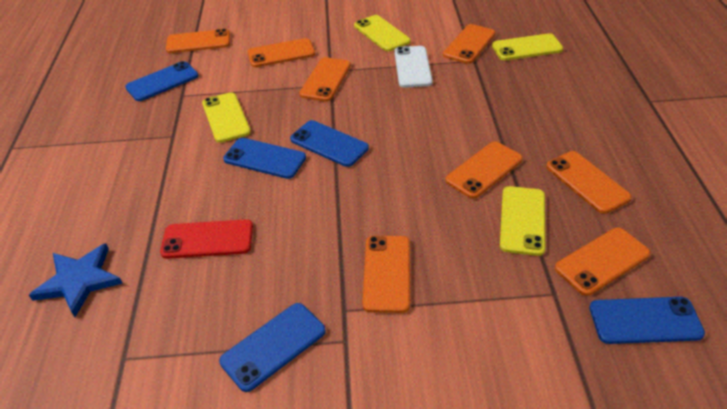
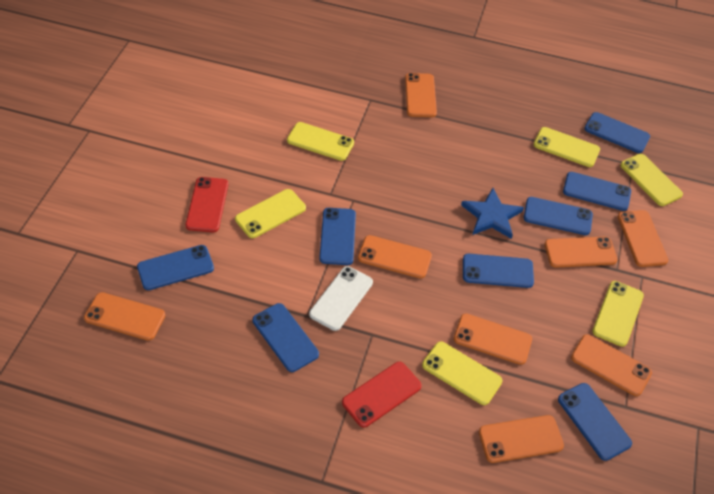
blue phone: [125,61,198,101] [219,303,326,392] [223,138,306,179] [290,120,369,167] [589,297,705,344] = 5 -> [137,245,214,290] [252,303,319,372] [319,208,356,265] [463,254,534,288] [524,197,593,235] [558,383,632,461] [563,172,631,211] [584,112,650,153] = 8
red phone: [160,219,253,259] = 1 -> [186,177,228,232] [342,362,422,428] = 2
yellow phone: [202,92,251,143] [354,15,411,51] [492,33,563,61] [500,186,545,256] = 4 -> [235,189,306,238] [287,122,354,161] [422,341,502,405] [534,127,600,167] [592,281,644,347] [620,154,683,206] = 6

